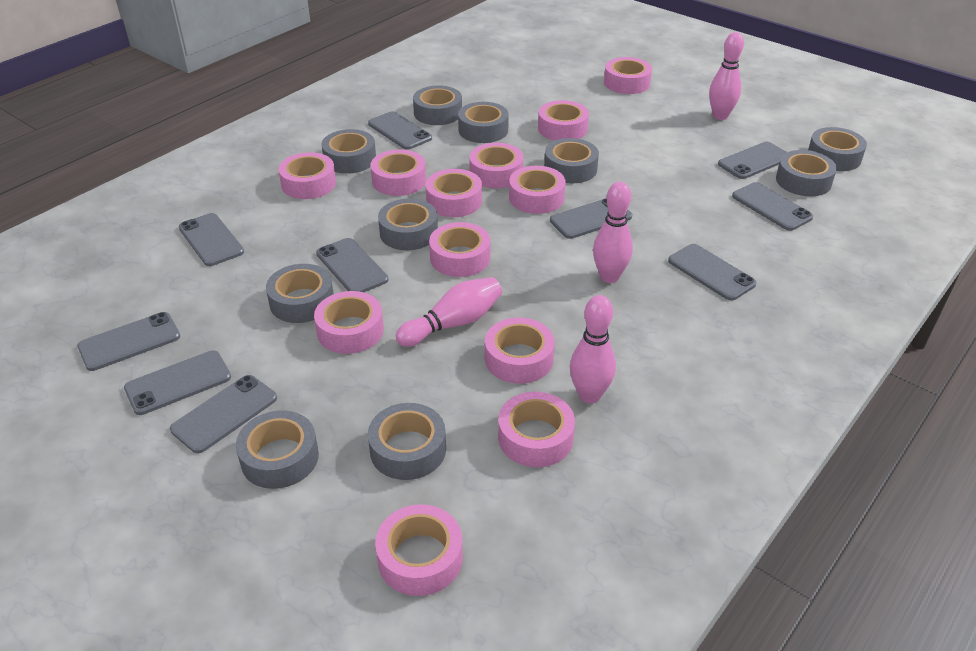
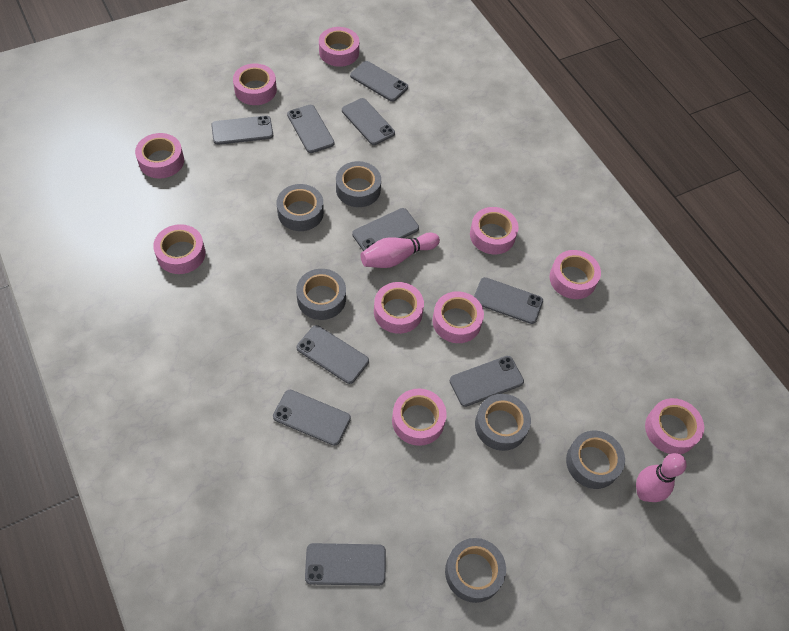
grey tape: [236,410,319,489] [266,264,334,323] [321,129,376,174] [368,403,446,480] [378,199,438,250] [413,85,462,125] [458,102,509,143] [544,138,599,183] [776,150,837,196] [808,127,867,171] = 10 -> [277,184,324,231] [296,269,346,320] [336,161,381,207] [445,538,506,603] [475,394,531,451] [566,431,625,489] = 6
pink bowling pin: [396,277,502,347] [570,295,616,404] [593,182,633,283] [709,32,744,120] = 4 -> [360,233,440,268] [636,453,687,502] = 2
pink tape: [278,152,336,199] [314,291,384,354] [370,149,426,196] [375,504,463,596] [426,169,482,217] [429,222,490,277] [469,143,523,188] [485,318,555,384] [498,392,575,467] [509,166,565,214] [538,100,589,141] [604,57,652,94] = 12 -> [135,133,184,179] [153,224,205,274] [233,64,277,105] [319,27,359,67] [374,282,424,334] [392,389,447,446] [432,291,484,343] [470,207,519,254] [550,250,601,299] [645,398,704,454] = 10

